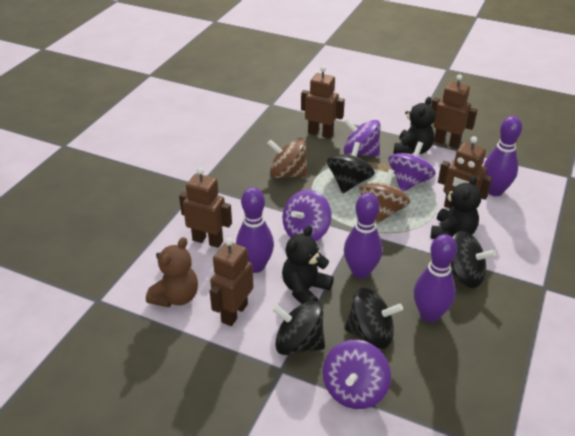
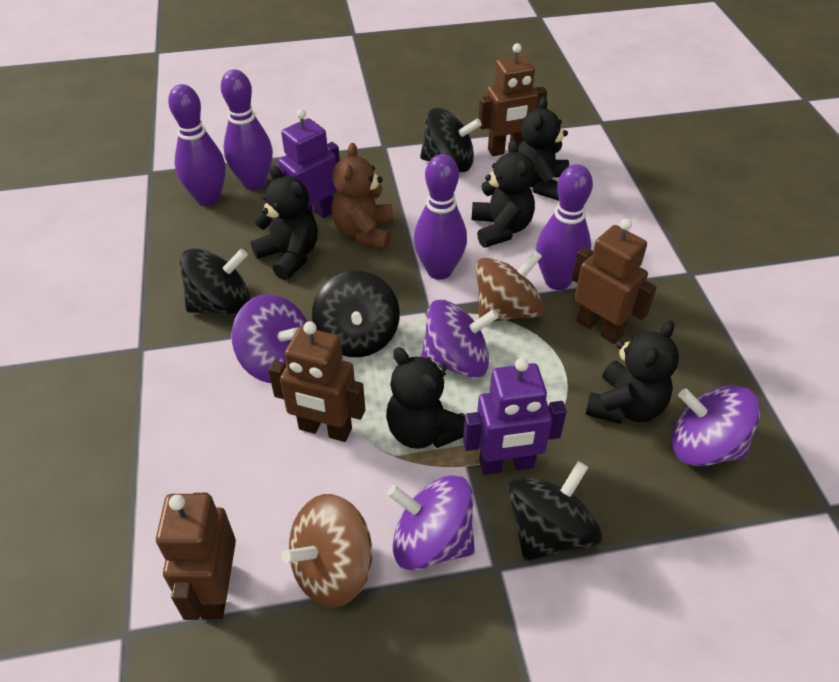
black teddy bear: [282,225,334,304] [393,97,435,154] [431,175,481,239] = 3 -> [250,165,318,280] [386,347,465,449] [471,139,535,248] [518,97,569,201] [586,320,679,424] = 5
brown robot: [179,167,232,248] [210,238,254,326] [301,66,345,138] [431,74,478,148] [438,136,492,209] = 5 -> [156,493,236,620] [268,321,365,442] [479,43,547,156] [572,218,657,344] = 4
purple robot: none = 0 -> [272,109,340,218] [463,358,567,475] = 2

